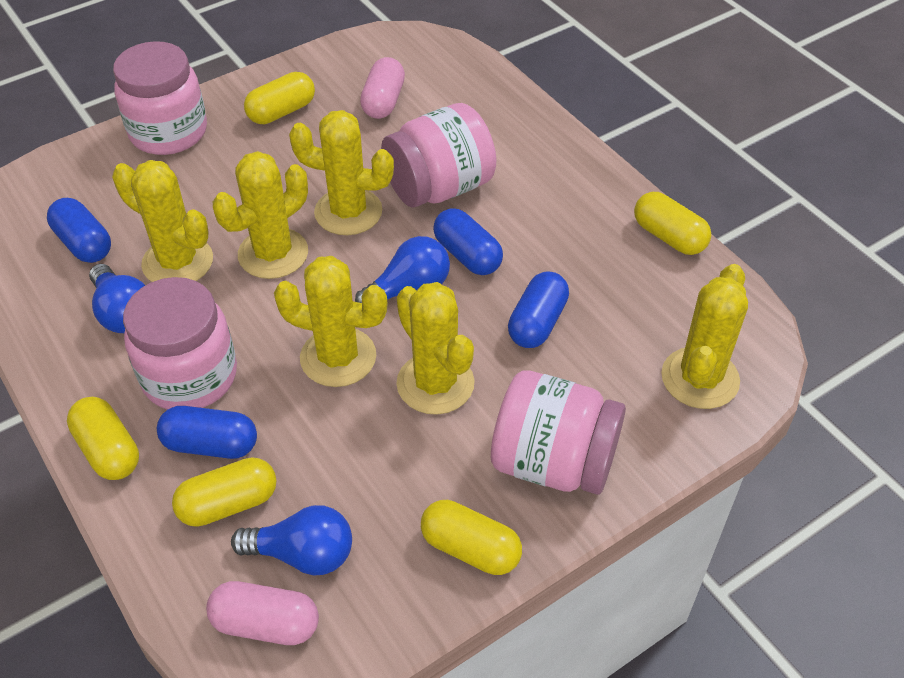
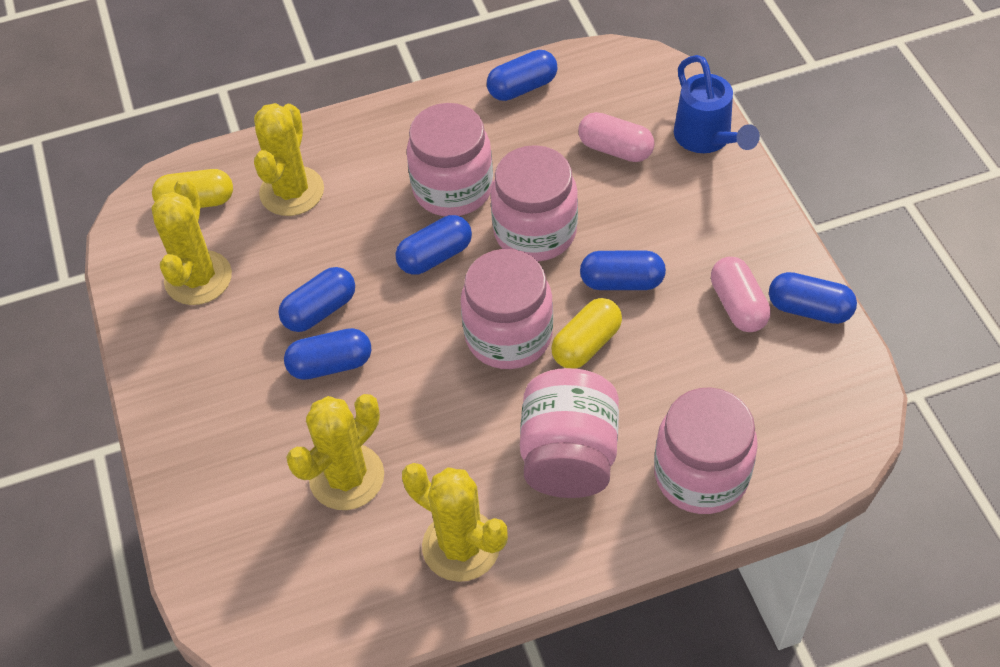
blue capsule: [47,198,111,263] [157,406,257,459] [433,208,503,275] [508,272,569,348] = 4 -> [278,267,355,332] [284,328,371,380] [395,215,472,275] [487,50,558,101] [580,251,666,290] [769,272,857,324] = 6
blue light bulb: [89,264,145,333] [231,505,352,576] [355,236,450,303] = 3 -> none = 0
blue watering can: none = 0 -> [674,55,760,153] = 1
pink jar: [113,41,207,155] [123,277,237,410] [381,103,496,208] [491,370,626,495] = 4 -> [407,103,493,216] [461,249,553,369] [491,145,578,261] [520,368,619,498] [654,387,758,514] = 5
yellow cactus: [112,160,213,282] [213,151,308,279] [274,256,387,387] [289,110,394,235] [396,282,475,415] [661,264,748,409] = 6 -> [151,177,232,305] [254,103,324,216] [286,394,384,510] [402,463,508,582] = 4
yellow capsule: [67,397,139,480] [172,457,277,527] [244,72,315,124] [421,500,522,575] [634,192,711,255] = 5 -> [152,169,233,208] [551,298,622,369] = 2

